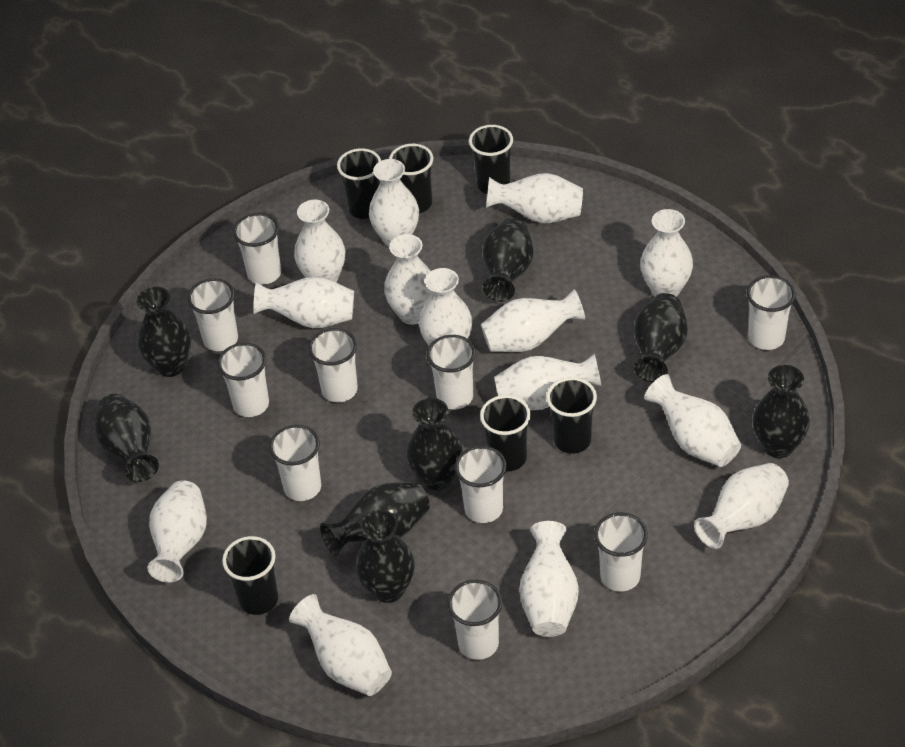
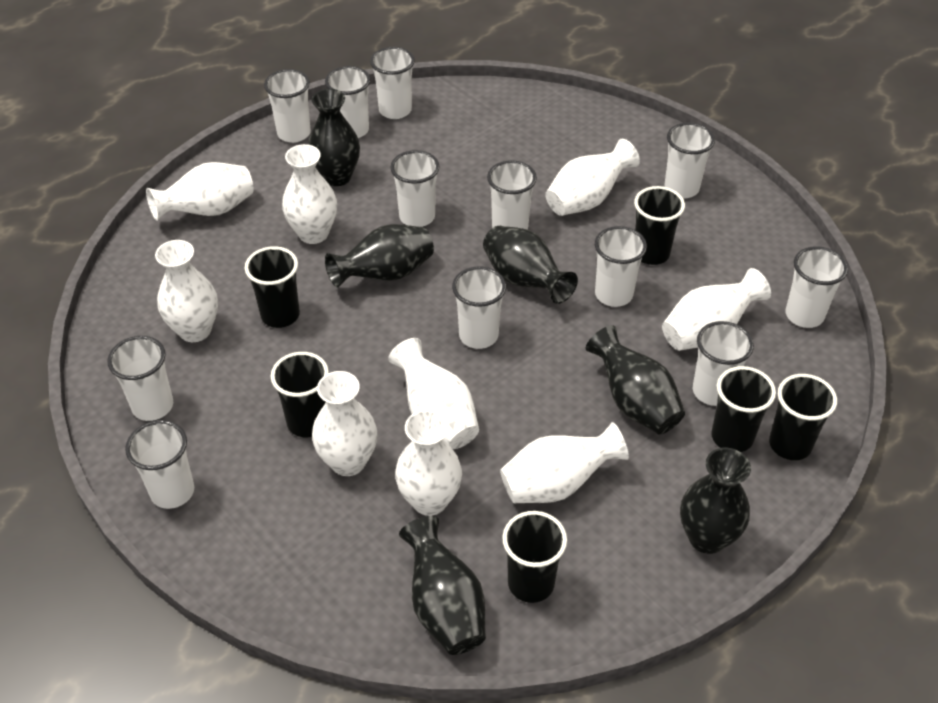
black vase: [95,394,159,482] [137,287,191,377] [320,482,430,556] [356,510,415,603] [406,398,463,490] [482,218,533,302] [634,293,688,382] [753,365,810,458] = 8 -> [308,89,360,186] [325,224,434,287] [399,516,486,655] [483,226,578,304] [586,325,685,434] [680,448,751,554] = 6
white cup: [187,278,238,351] [218,343,269,417] [233,213,281,285] [269,425,321,501] [308,328,358,402] [427,335,476,410] [448,579,502,660] [455,446,507,523] [594,512,648,591] [747,275,796,350] = 10 -> [107,336,173,421] [125,420,194,509] [264,69,311,143] [325,66,370,138] [370,47,415,119] [390,150,439,227] [452,267,506,349] [487,160,537,230] [595,226,647,307] [664,123,715,198] [693,321,754,406] [785,246,848,328] = 12
white vase: [147,480,207,583] [253,276,354,328] [289,594,392,696] [294,200,345,283] [369,159,419,247] [384,234,432,325] [419,268,472,345] [481,289,585,352] [486,173,583,223] [495,353,602,410] [519,521,579,637] [640,209,693,297] [644,374,741,467] [694,463,789,549] = 14 -> [146,162,254,221] [155,240,218,342] [282,144,337,244] [312,371,377,476] [388,338,479,449] [395,410,462,516] [500,422,629,503] [545,139,640,216] [662,268,771,351] = 9

